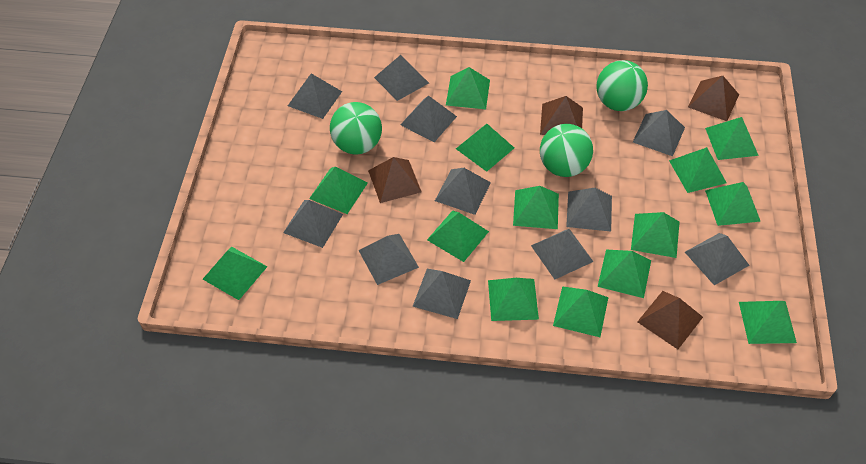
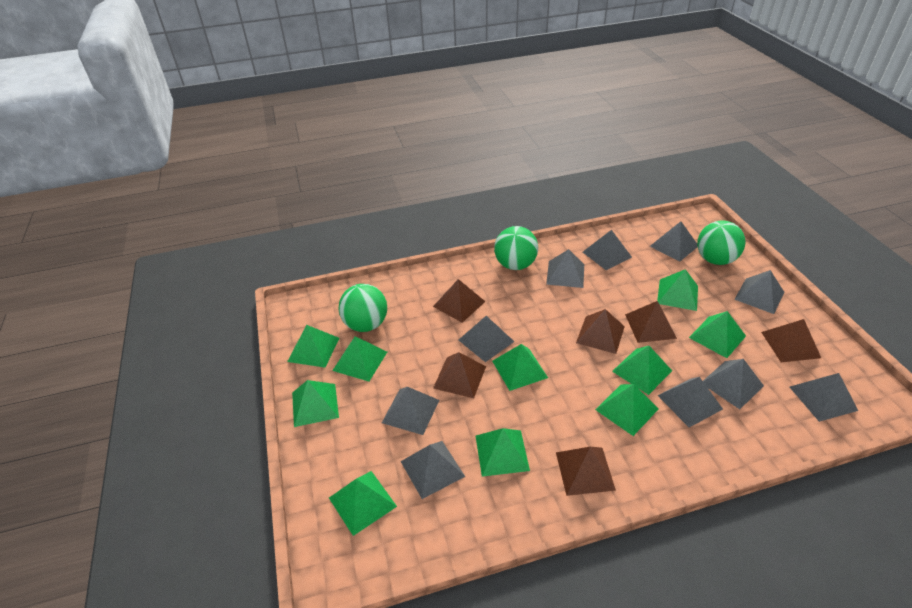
brown pyramid: [368,157,422,203] [540,96,583,135] [637,291,703,349] [688,76,739,121] = 4 -> [433,279,485,323] [433,352,486,398] [556,447,616,496] [576,309,625,354] [625,301,677,343] [761,319,821,362] = 6
green pyramid: [203,247,267,300] [309,167,368,214] [427,210,489,262] [446,67,490,109] [456,124,514,172] [488,278,539,321] [513,186,559,229] [553,286,609,337] [598,250,651,298] [631,212,680,258] [669,147,727,193] [705,117,759,160] [705,182,761,226] [739,301,797,344] = 14 -> [287,325,339,368] [292,380,339,427] [329,471,397,536] [332,336,387,381] [476,428,530,477] [492,344,548,391] [595,384,658,436] [612,346,672,395] [657,269,698,311] [689,311,746,358] = 10
grey pyramid: [283,200,343,248] [288,74,342,119] [358,234,419,285] [374,55,429,101] [400,95,457,142] [412,269,471,319] [435,168,491,215] [531,229,594,280] [566,188,612,232] [633,110,685,156] [685,233,750,285] = 11 -> [382,387,439,435] [400,441,465,499] [459,316,514,362] [546,249,584,288] [583,230,632,270] [650,221,697,262] [657,377,723,427] [703,359,764,409] [734,270,784,314] [790,373,858,422] = 10

